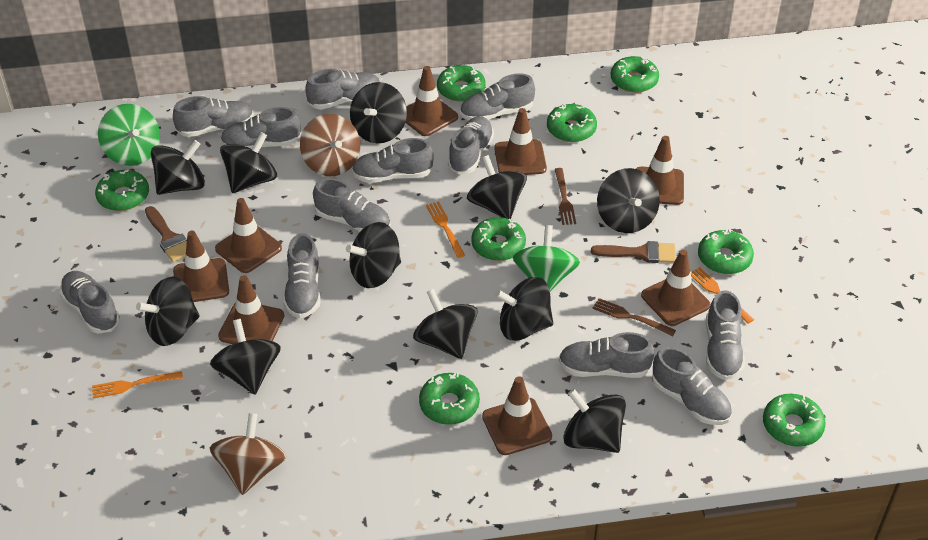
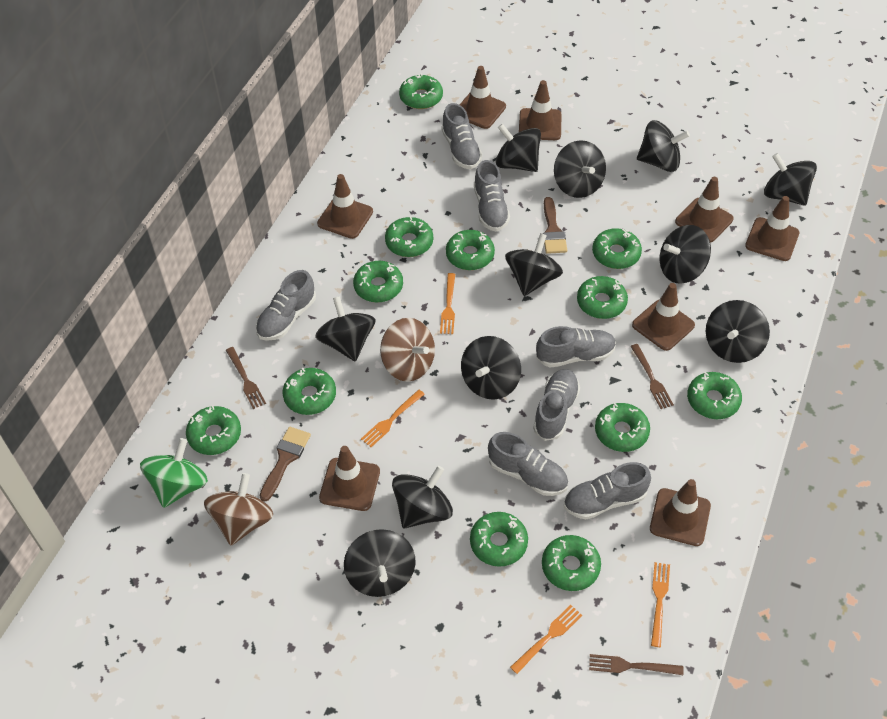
brown fork: [555,168,576,225] [592,298,676,336] = 2 -> [226,347,266,409] [589,654,684,675] [630,344,674,409] = 3
green donut: [95,170,149,211] [419,373,480,425] [437,65,486,102] [471,217,526,261] [547,103,597,142] [610,56,659,93] [698,229,754,274] [763,394,826,447] = 8 -> [186,406,241,455] [283,368,336,415] [353,261,403,303] [385,216,433,257] [399,73,443,109] [446,230,495,270] [470,512,528,567] [542,535,601,591] [577,276,628,319] [592,228,642,269] [595,403,650,452] [687,372,742,419] = 12
green spinning top: [98,104,160,166] [513,225,580,292] = 2 -> [140,438,208,508] = 1
grey shoe: [59,271,120,334] [173,96,254,137] [220,107,301,149] [283,233,321,318] [305,69,380,110] [313,178,391,232] [352,138,434,183] [448,116,494,174] [460,73,535,120] [559,332,654,378] [652,347,732,425] [706,290,745,380] = 12 -> [256,270,316,341] [441,103,482,169] [474,160,510,231] [488,432,568,496] [533,369,580,441] [536,326,616,368] [564,462,651,520] = 7
orange fork: [92,371,183,399] [426,202,465,258] [691,267,754,324] = 3 -> [361,390,425,447] [440,273,455,334] [510,605,582,674] [651,562,670,647] = 4

